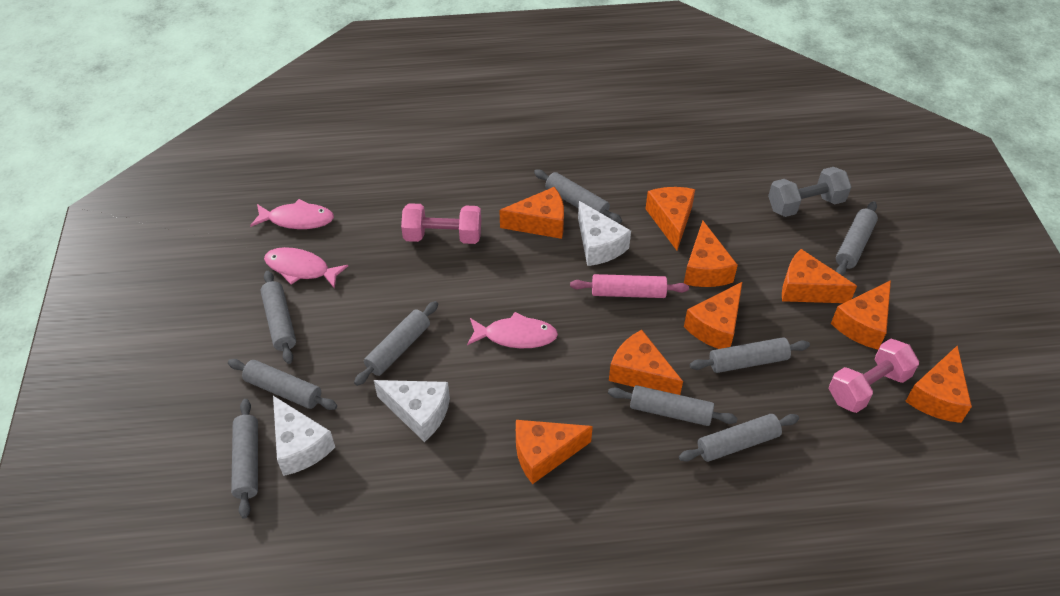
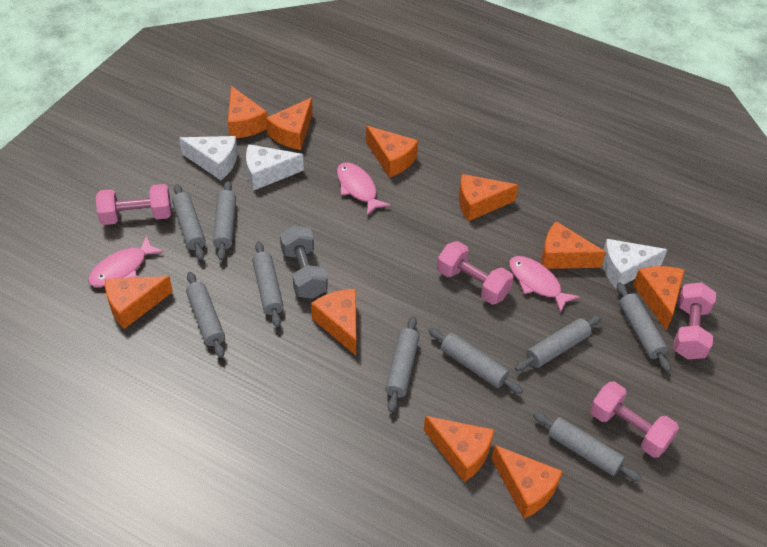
orange cheese: [499,187,564,239] [516,420,593,484] [609,330,683,395] [645,187,695,250] [684,221,738,287] [684,281,743,349] [782,249,857,303] [831,280,891,350] [905,346,972,423] = 9 -> [105,276,173,329] [228,86,268,138] [266,97,313,150] [311,289,356,355] [366,126,418,178] [424,416,494,482] [459,174,519,221] [491,445,563,519] [541,221,606,269] [633,266,685,331] = 10
pink dumbbell: [401,203,481,244] [829,338,919,413] = 2 -> [96,184,171,225] [437,241,514,304] [590,381,679,458] [673,282,716,359] = 4
pink rolling pin: [570,274,689,298] = 1 -> none = 0

